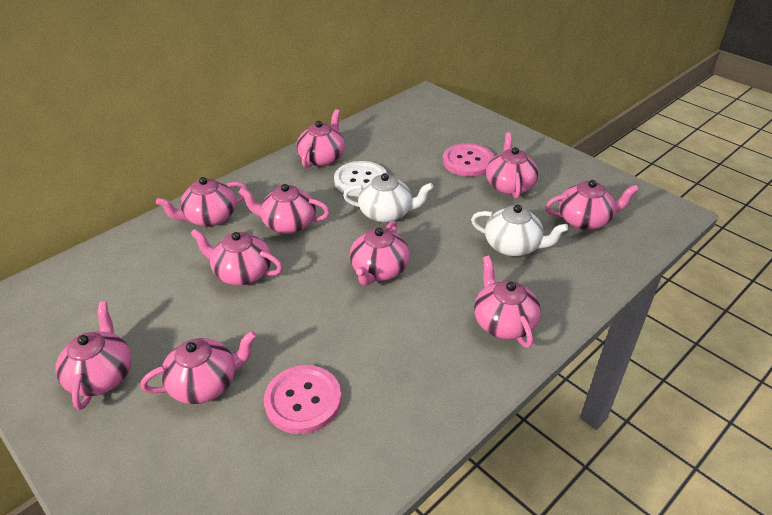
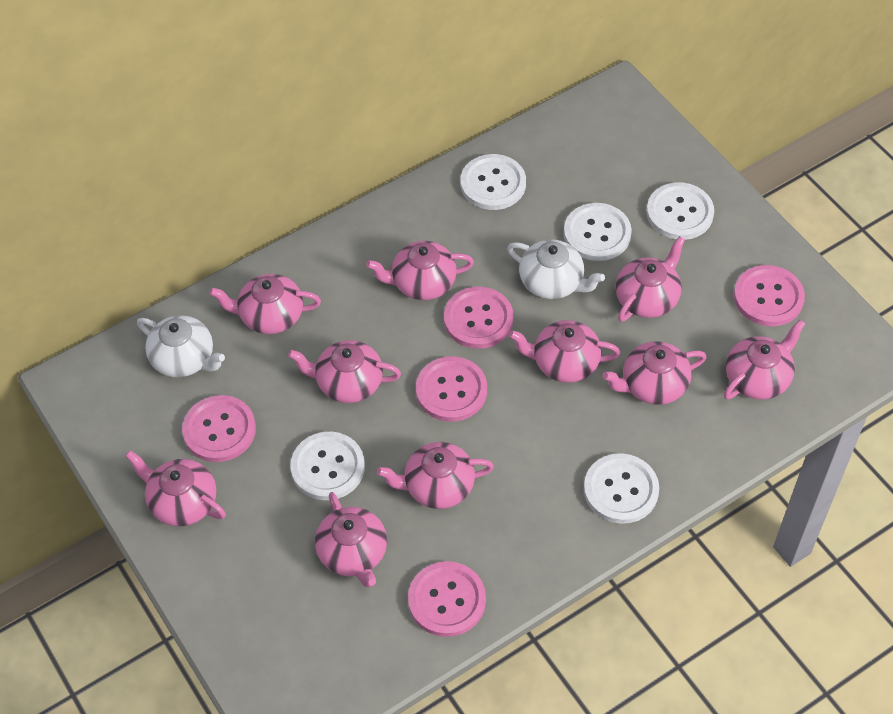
pink button: [264,365,342,434] [443,143,494,177] = 2 -> [182,395,256,462] [408,561,486,637] [416,356,487,422] [444,287,513,349] [734,265,805,326] = 5
white button: [334,161,387,197] = 1 -> [290,432,365,500] [460,154,526,210] [564,203,632,261] [584,453,659,524] [647,182,714,240] = 5

